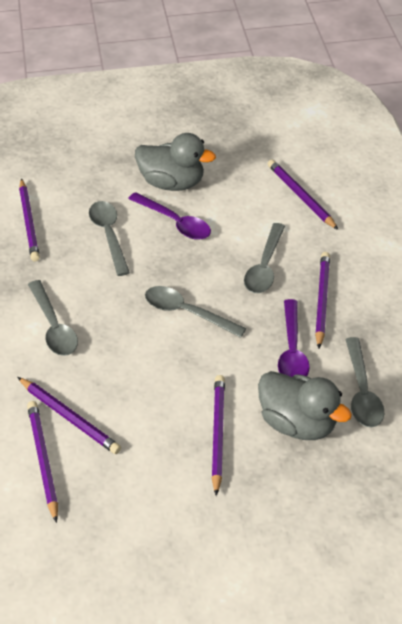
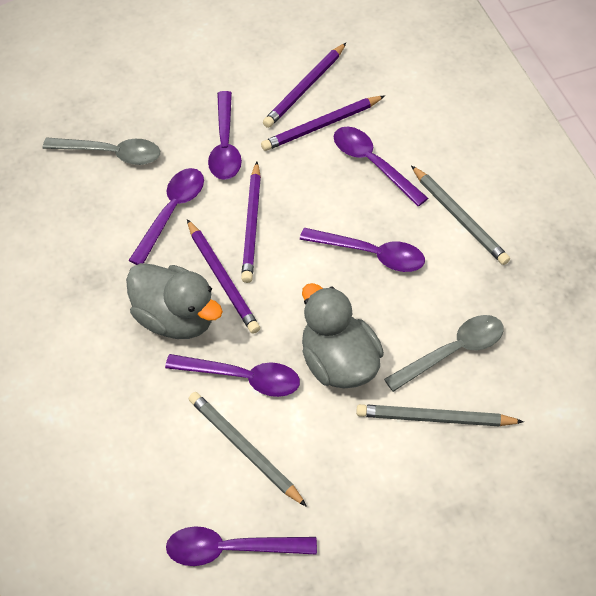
grey pencil: none = 0 -> [189,392,307,507] [356,404,524,427] [411,165,510,265] = 3
grey spoon: [28,280,78,356] [89,201,130,276] [145,286,246,338] [244,223,285,293] [345,337,384,427] = 5 -> [43,138,160,165] [384,315,504,392] = 2
purple pencil: [17,377,121,454] [19,178,40,261] [27,401,58,523] [211,375,225,496] [268,160,338,230] [315,252,330,348] = 6 -> [187,219,260,334] [241,162,261,283] [261,96,385,151] [263,43,346,128] = 4
purple spoon: [128,192,211,240] [278,299,310,377] = 2 -> [128,168,204,265] [165,354,300,397] [166,526,317,566] [208,91,242,180] [300,228,425,272] [334,127,428,207] = 6

